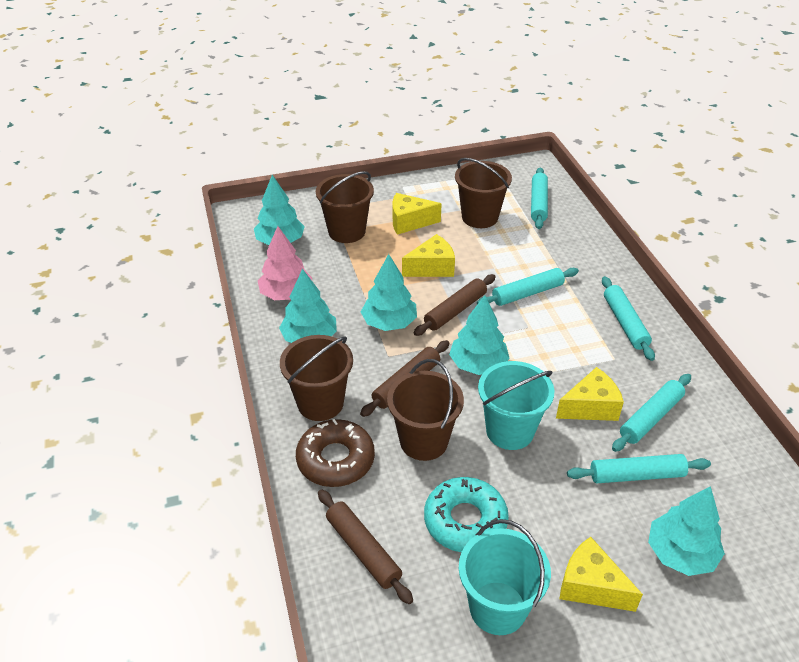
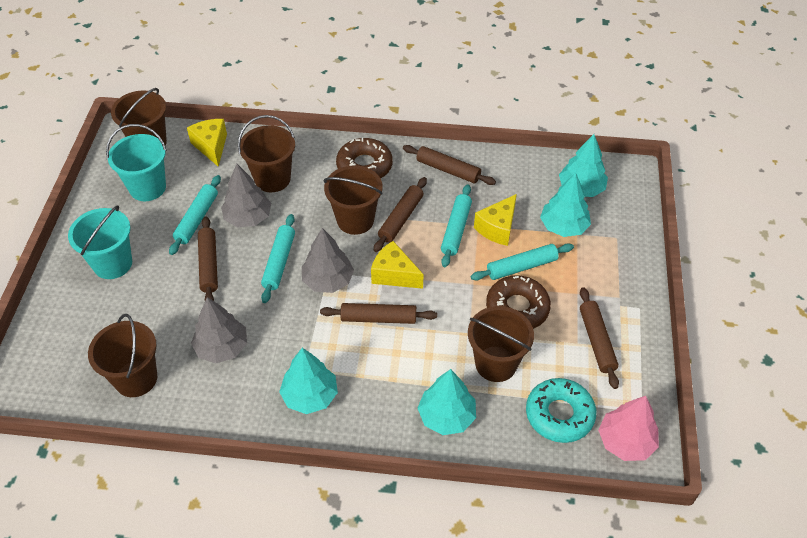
brown bucket: [280,335,353,421] [316,171,374,243] [387,359,464,461] [455,158,512,228] = 4 -> [88,314,157,397] [111,88,167,146] [238,115,295,192] [324,166,383,235] [468,306,534,382] = 5
brown donut: [296,419,375,487] = 1 -> [336,138,393,179] [486,275,551,329] = 2
brown rolling pin: [318,489,413,604] [360,340,449,417] [414,274,496,336] = 3 -> [198,216,218,301] [320,303,437,324] [374,177,427,252] [403,145,496,185] [580,287,619,389] = 5
grey tree: none = 0 -> [191,297,247,363] [221,164,271,227] [302,228,354,293] = 3
turquoise rolling pin: [477,268,579,306] [531,167,548,229] [567,454,711,483] [602,276,655,361] [612,374,691,452] = 5 -> [169,175,221,255] [261,214,295,303] [441,184,472,267] [471,243,574,281] = 4
turquoise tree: [254,175,305,245] [279,269,337,343] [361,254,417,331] [449,295,510,375] [648,486,725,576] = 5 -> [279,348,338,414] [418,369,476,435] [540,173,591,237] [559,134,608,197] = 4
yellow cheese: [393,193,442,235] [402,234,455,277] [556,367,624,421] [559,537,643,612] = 4 -> [187,119,227,167] [371,241,424,289] [474,194,517,246] = 3

